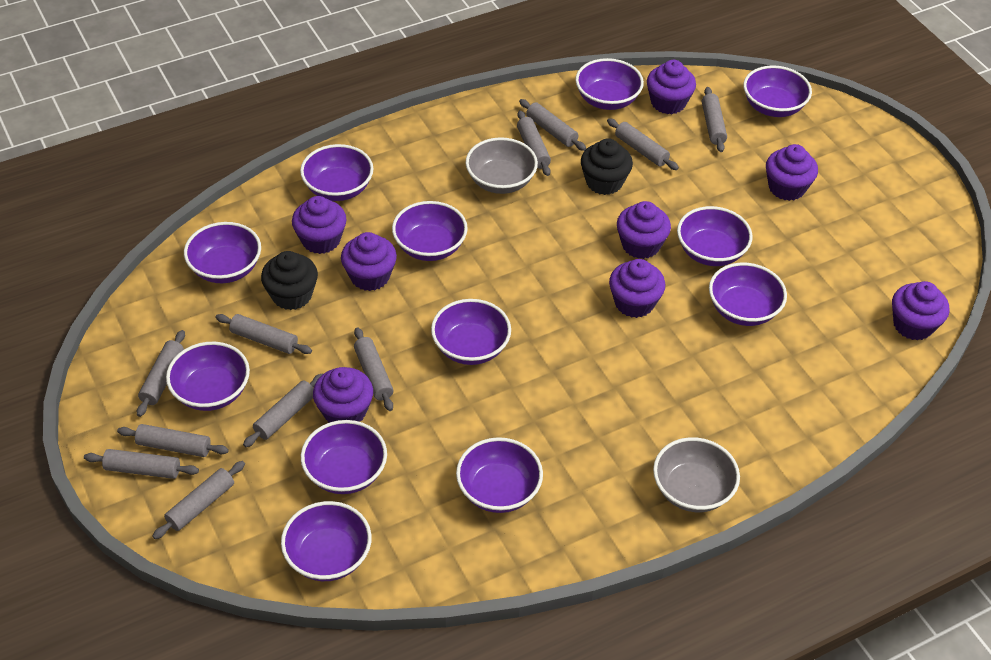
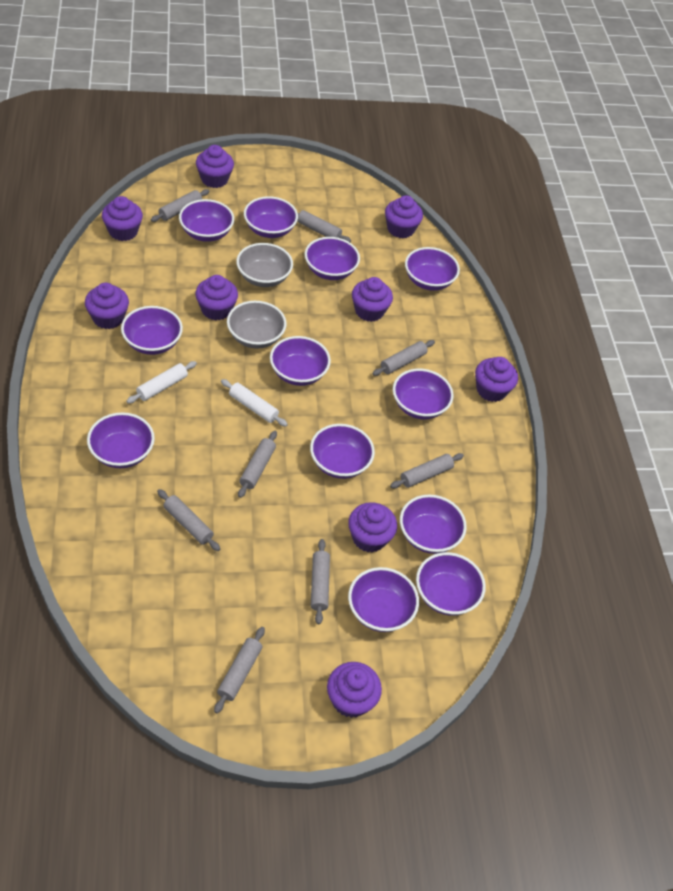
black cupcake: [261,251,318,310] [581,138,633,195] = 2 -> none = 0
grey rolling pin: [84,449,199,479] [117,424,229,457] [137,330,185,417] [152,461,245,539] [216,314,312,354] [243,374,323,447] [354,327,394,411] [517,110,551,176] [519,99,586,151] [607,118,679,170] [702,87,727,152] = 11 -> [151,189,209,222] [157,489,220,551] [214,627,265,713] [238,431,277,498] [297,210,351,242] [311,539,330,624] [372,340,435,376] [390,453,464,488] = 8
purple cupcake: [292,196,347,254] [313,367,373,423] [341,232,397,291] [609,259,665,318] [617,201,671,259] [647,60,696,114] [766,144,818,201] [892,281,949,341] = 8 -> [85,283,129,329] [102,196,143,241] [195,275,238,321] [196,145,234,188] [327,662,382,718] [348,502,397,553] [352,277,393,322] [385,195,423,238] [475,357,518,402] = 9
white rolling pin: none = 0 -> [126,361,197,404] [221,379,288,427] = 2

